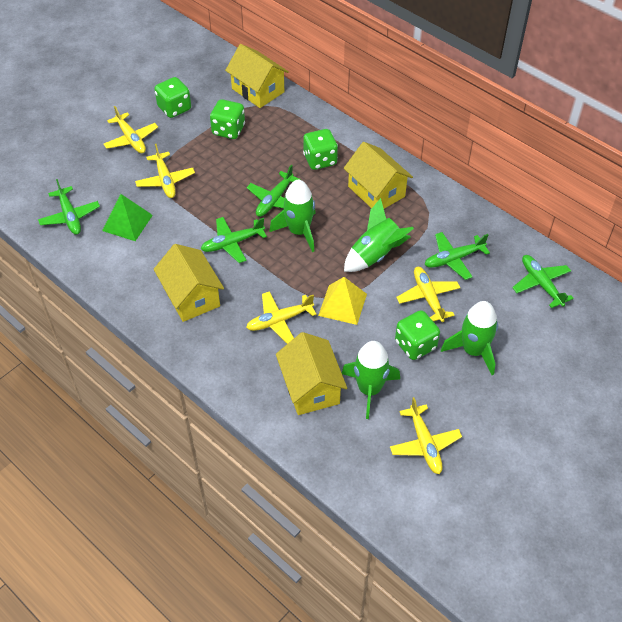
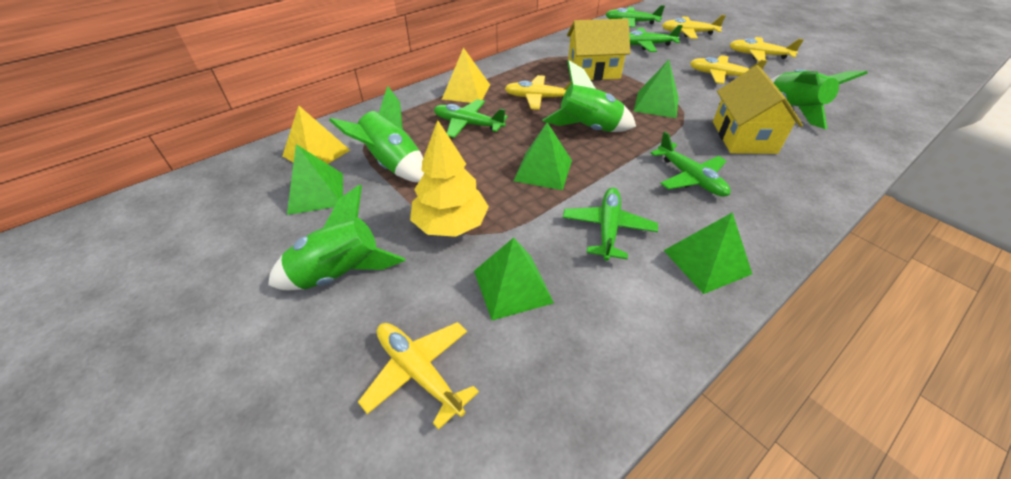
green dice: [154,77,191,118] [210,99,245,139] [303,129,338,170] [395,310,440,360] = 4 -> none = 0
green pyramid: [102,194,153,241] = 1 -> [287,144,343,215] [474,237,554,320] [514,122,572,190] [634,60,679,118] [663,212,752,294] = 5
yellow house: [154,244,224,322] [225,44,289,108] [276,332,347,415] [344,142,413,209] = 4 -> [567,19,631,80] [713,65,803,154] = 2
yellow pyramid: [318,277,367,325] = 1 -> [283,106,350,164] [442,48,490,103] = 2
yellow tree: none = 0 -> [410,120,489,237] = 1

